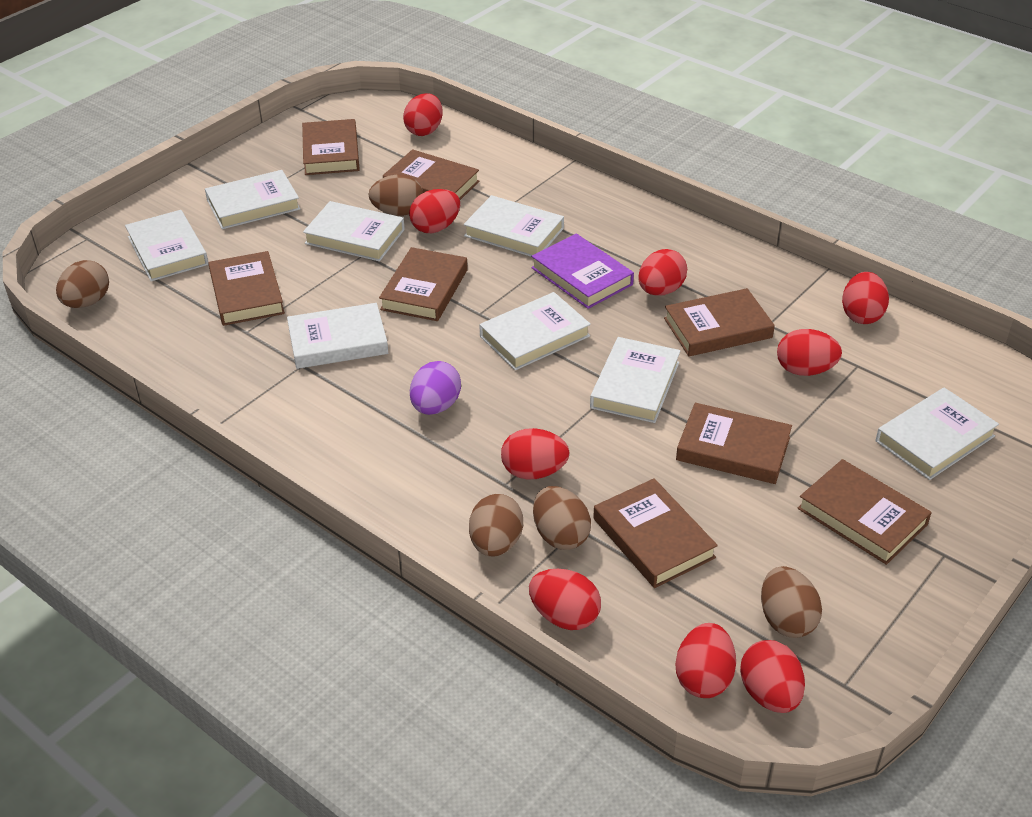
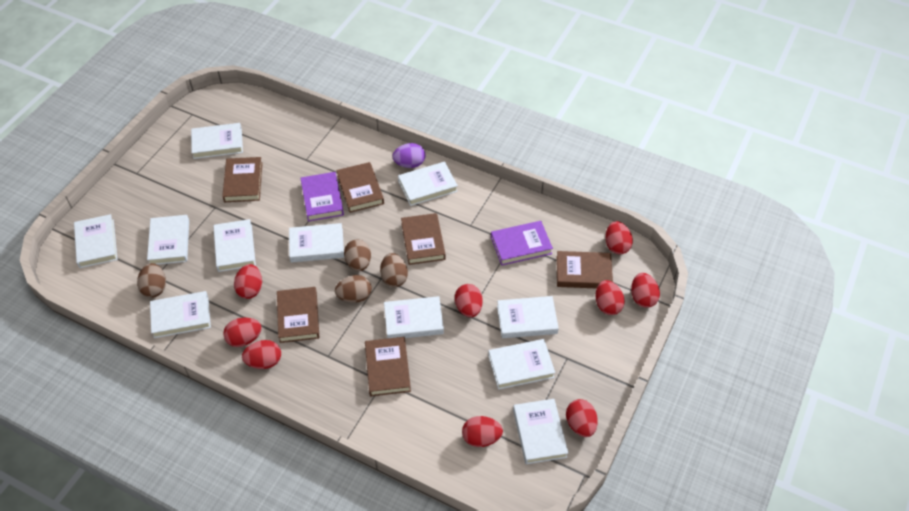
brown book: [208,251,285,326] [302,119,360,175] [379,247,468,321] [383,149,479,200] [593,478,718,588] [664,288,775,356] [676,403,792,484] [797,459,932,565] = 8 -> [222,157,262,202] [277,287,319,343] [336,162,384,213] [365,337,411,397] [401,213,446,265] [556,251,613,289] = 6
brown egg: [56,260,109,308] [368,175,423,216] [469,494,523,556] [533,486,591,550] [761,566,822,638] = 5 -> [137,263,166,298] [335,275,372,303] [344,240,371,271] [380,253,408,287] = 4
purple book: [531,234,634,309] = 1 -> [300,172,344,222] [491,221,553,266] = 2
white book: [125,210,208,281] [205,170,300,229] [287,303,388,369] [303,201,405,262] [464,195,564,257] [479,292,591,370] [590,337,681,423] [876,388,999,480] = 8 -> [74,214,118,268] [147,215,189,265] [150,291,211,338] [191,123,243,159] [213,219,256,272] [289,223,344,263] [384,296,444,339] [398,161,458,206] [488,339,555,390] [497,296,559,338] [513,399,568,464] = 11

